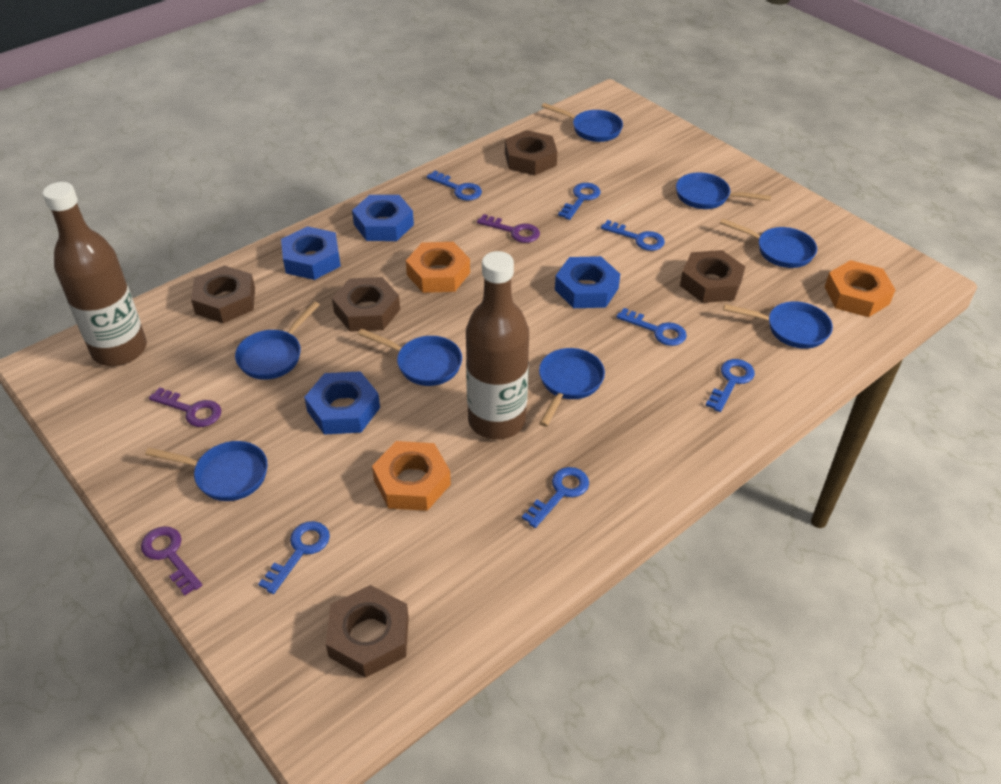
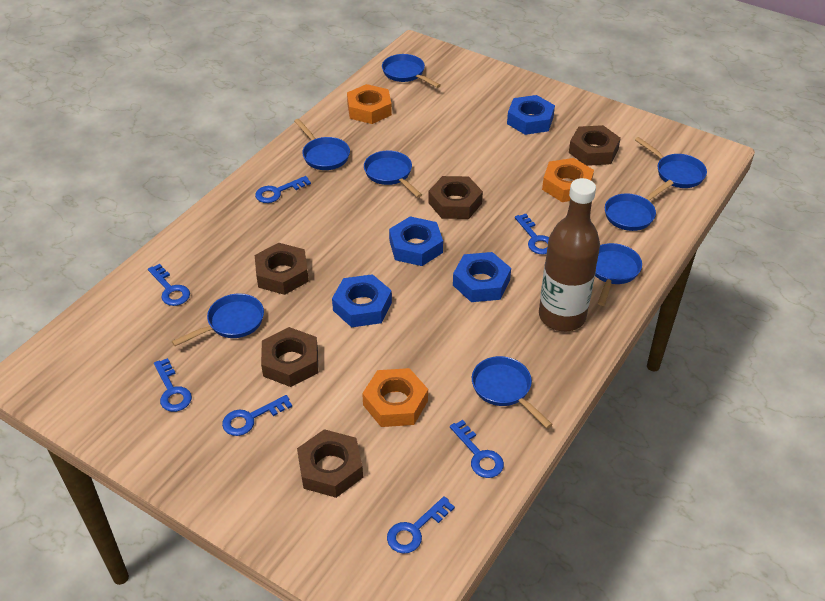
brown bottle: [43,182,147,366] [466,251,529,440] = 2 -> [539,178,600,331] = 1
purple key: [141,526,202,596] [149,387,221,427] [477,214,540,243] = 3 -> none = 0

